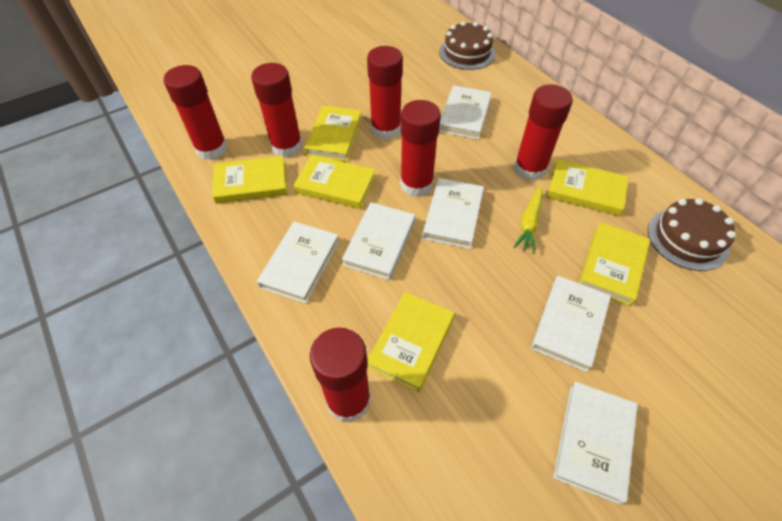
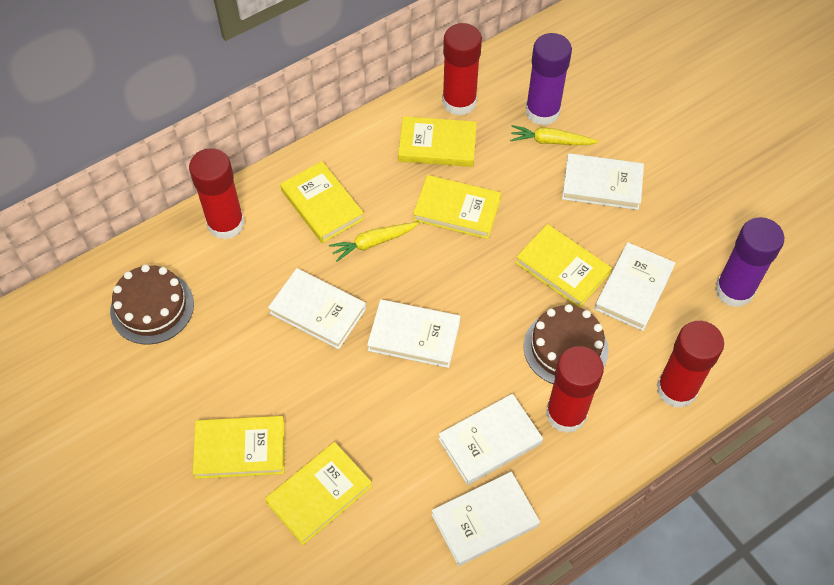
purple glue stick: none = 0 -> [525,33,572,125] [715,217,784,307] = 2
red glue stick: [164,65,228,160] [251,63,302,158] [310,327,371,423] [367,46,403,140] [400,100,441,197] [514,84,573,181] = 6 -> [189,148,245,240] [442,23,482,116] [546,346,604,433] [657,321,724,408] = 4
yellow carrot: [514,186,543,253] = 1 -> [329,222,419,262] [510,125,599,145] = 2

